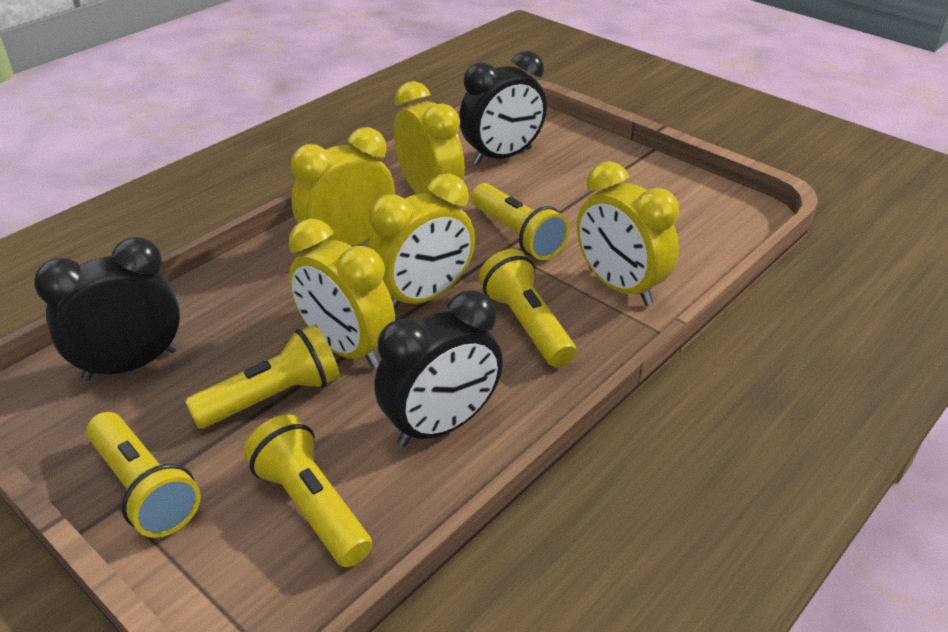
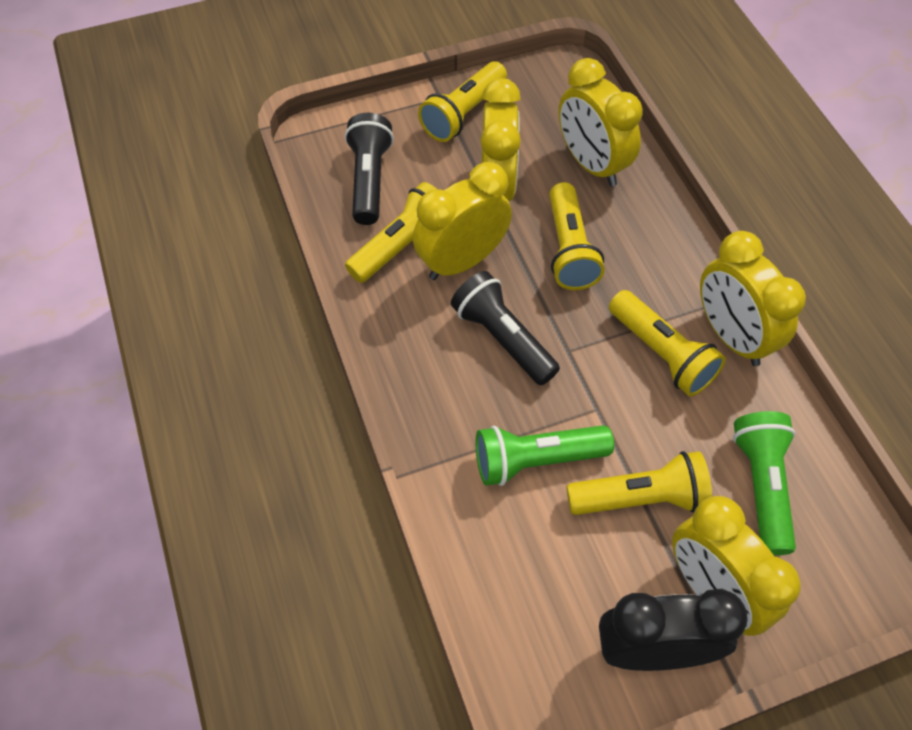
black clock: [34,237,180,381] [374,290,503,447] [459,51,547,165] = 3 -> [599,589,748,671] = 1
black flashlight: none = 0 -> [345,113,394,225] [451,271,560,385] = 2
green flashlight: none = 0 -> [476,425,614,486] [733,411,796,555] = 2

